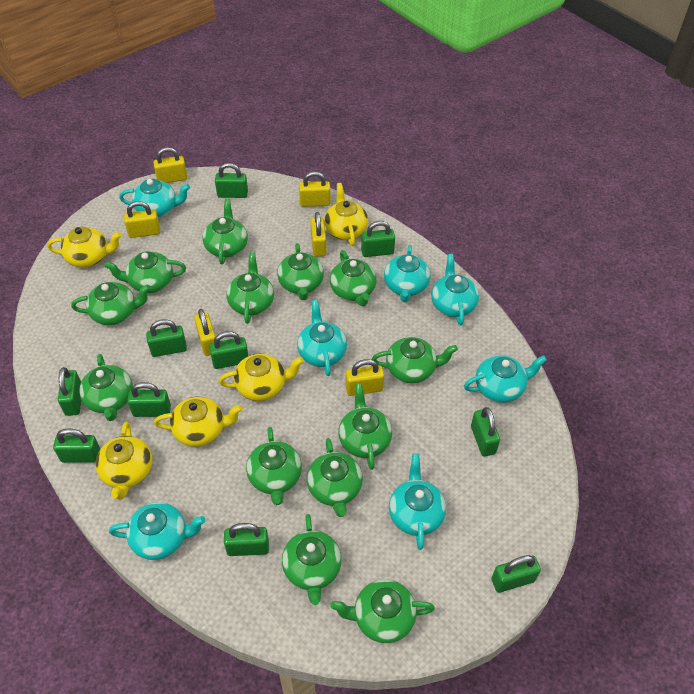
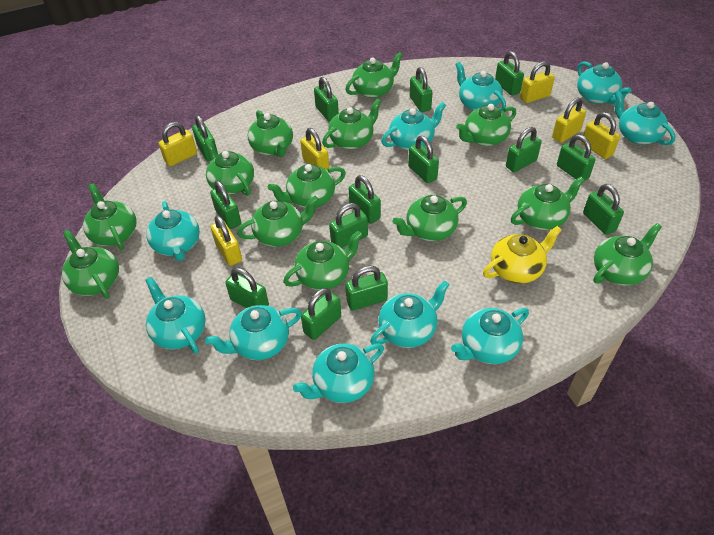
green padlock: [53,428,100,463] [58,367,81,416] [127,382,171,417] [146,319,187,357] [209,331,248,369] [215,163,248,198] [224,523,269,556] [361,221,395,257] [471,407,500,456] [491,555,541,593] = 10 -> [192,115,218,161] [210,180,241,229] [225,267,269,308] [301,288,341,340] [314,77,339,122] [329,203,368,248] [345,266,388,311] [349,175,381,224] [408,136,439,183] [410,67,433,112] [495,51,524,96] [506,127,542,172] [557,135,596,180] [583,184,624,235] = 14
turquoise teapot: [109,502,206,560] [119,179,190,217] [297,300,347,376] [384,245,430,303] [389,454,446,550] [431,254,479,325] [464,355,547,403] = 7 -> [146,201,200,261] [146,277,206,354] [205,305,302,360] [293,343,384,403] [370,281,450,348] [381,102,446,150] [451,308,529,364] [455,62,506,111] [577,61,631,104] [614,91,676,145] = 10
yellow teapot: [47,227,122,268] [95,422,152,500] [154,397,243,447] [219,354,304,401] [324,183,368,246] = 5 -> [483,226,562,284] = 1

